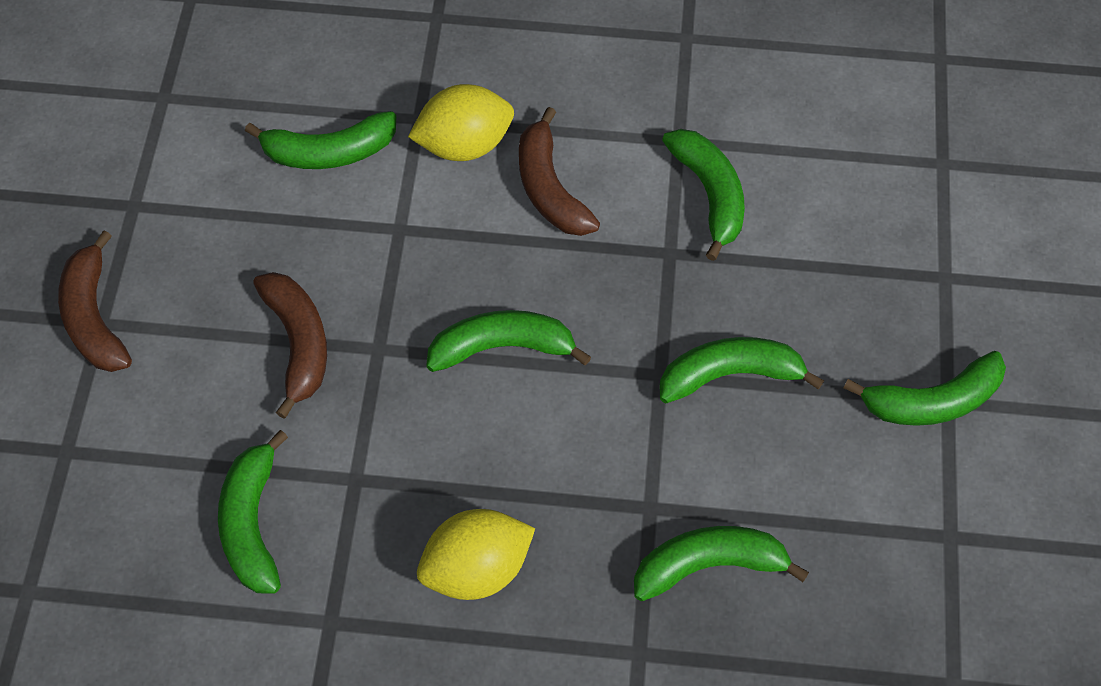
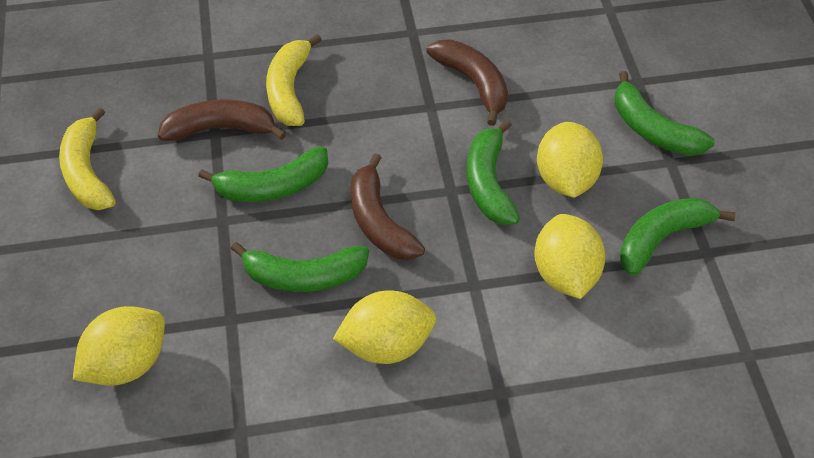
green banana: [218,430,288,593] [245,111,396,169] [426,310,591,372] [634,526,809,601] [659,337,824,403] [662,129,745,261] [844,351,1006,426] = 7 -> [198,147,328,202] [231,242,369,292] [467,120,520,225] [615,71,715,156] [620,198,735,276] = 5
yellow banana: none = 0 -> [59,107,115,210] [266,34,322,126] = 2
yellow lemon: [408,84,514,161] [417,509,535,600] = 2 -> [73,306,165,386] [333,290,436,364] [534,214,605,299] [537,122,603,198] = 4

